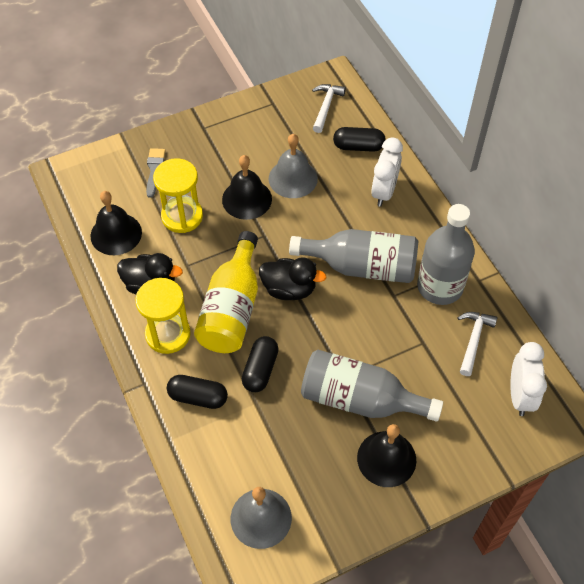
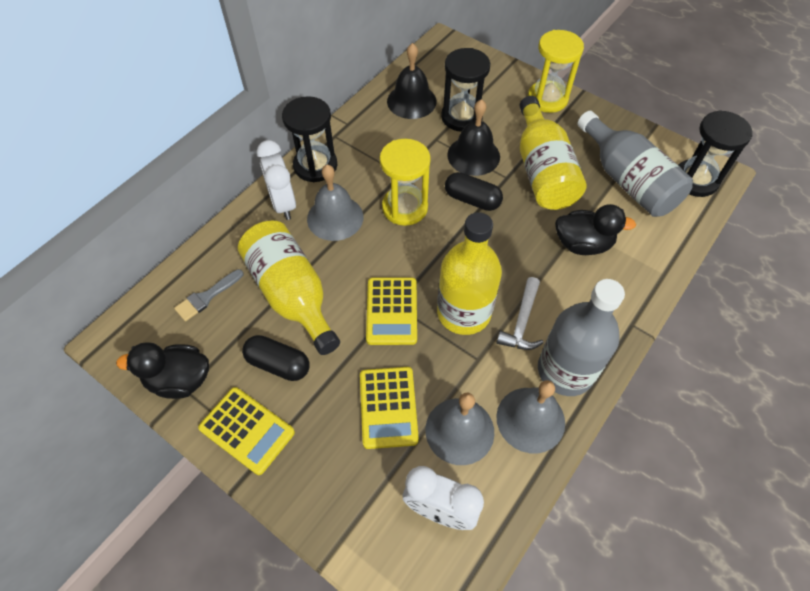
black bell: [91,191,142,255] [222,155,272,220] [357,424,416,487] = 3 -> [387,43,436,119] [447,99,500,176] = 2
black capsule: [167,375,228,409] [242,336,279,392] [333,127,386,152] = 3 -> [242,335,310,381] [445,172,503,211] = 2
black hourglass: none = 0 -> [282,96,337,182] [441,48,490,131] [679,110,753,197] = 3
grey bell: [231,487,292,549] [269,134,318,198] = 2 -> [307,165,363,241] [425,393,494,465] [496,380,565,454] = 3
grey bottle: [289,229,418,283] [301,350,443,422] [417,204,475,305] = 3 -> [538,279,625,396] [577,111,693,217] = 2
white hammer: [312,84,346,133] [457,312,497,376] = 2 -> [496,277,544,350] = 1
yellow bottle: [194,231,258,353] = 1 -> [238,221,340,355] [437,212,502,335] [519,96,587,210] = 3
yellow calculator: none = 0 -> [198,387,295,475] [360,367,419,449] [366,277,417,345] = 3

